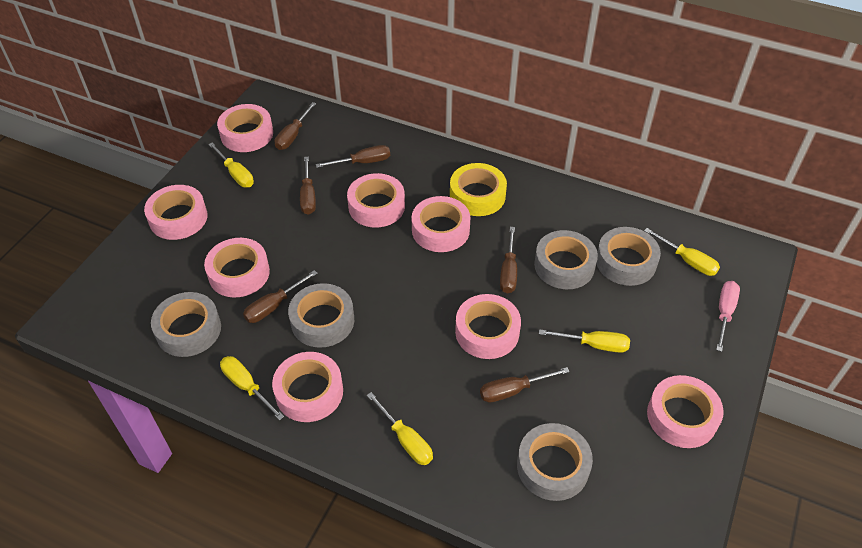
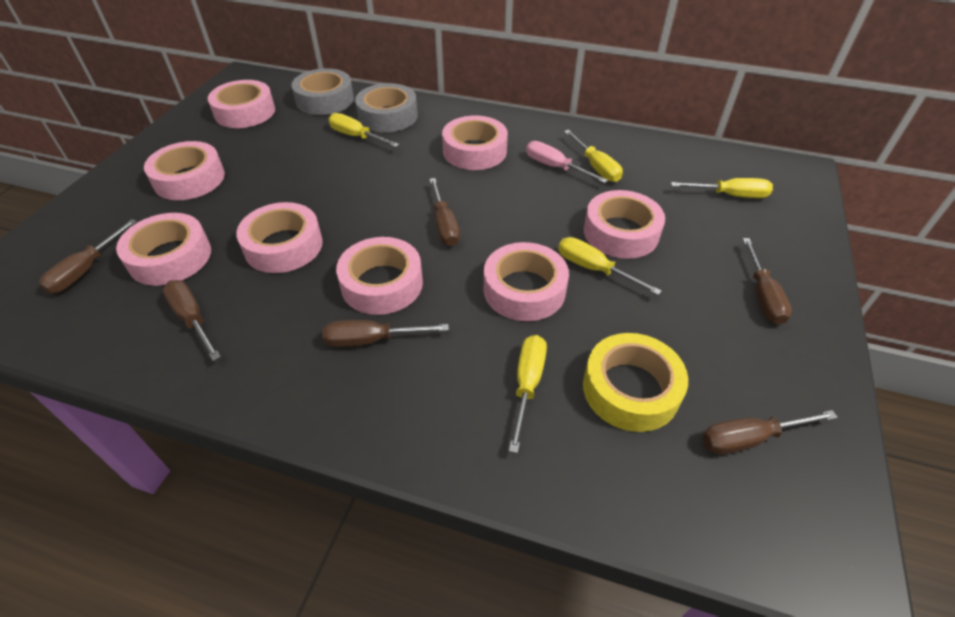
grey tape: [151,292,221,357] [288,283,354,348] [517,423,593,501] [534,230,598,289] [596,227,661,286] = 5 -> [292,68,354,115] [355,83,418,132] = 2

